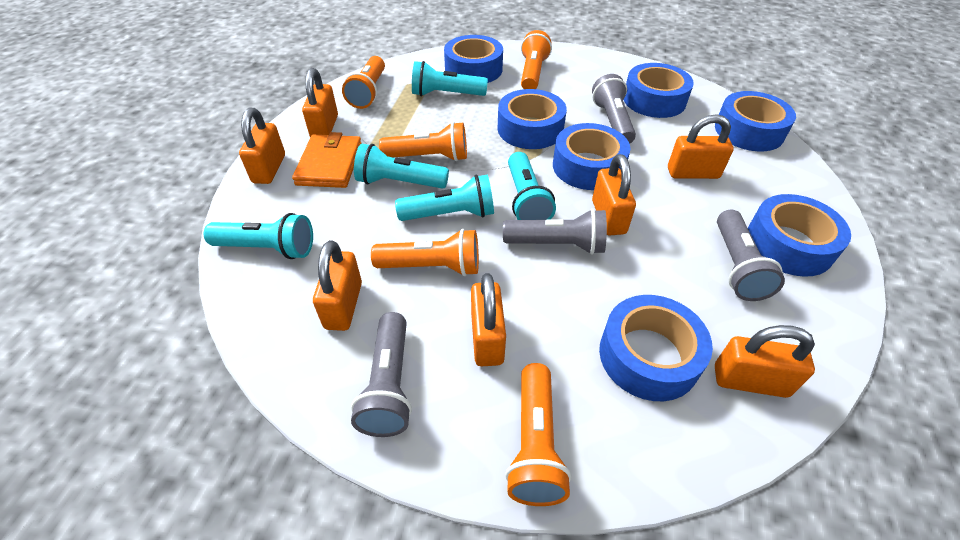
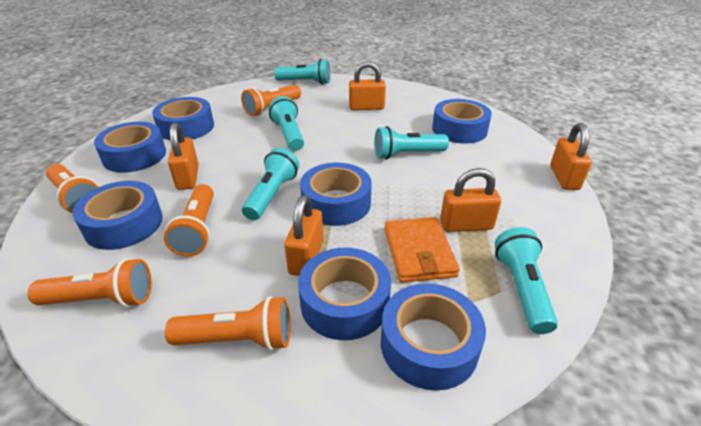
grey flashlight: [351,312,412,437] [503,209,607,254] [592,74,636,143] [717,210,785,301] = 4 -> none = 0
orange padlock: [239,108,285,184] [302,68,338,137] [313,240,362,331] [471,273,506,366] [592,154,636,235] [668,114,734,179] [715,325,815,398] = 7 -> [168,123,199,190] [284,195,323,276] [349,62,386,110] [440,168,501,232] [550,123,592,190] = 5

